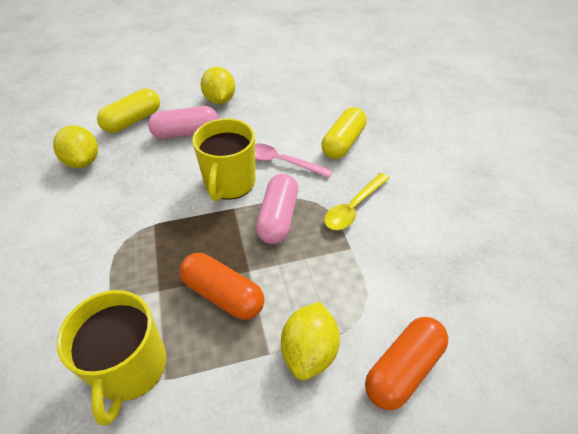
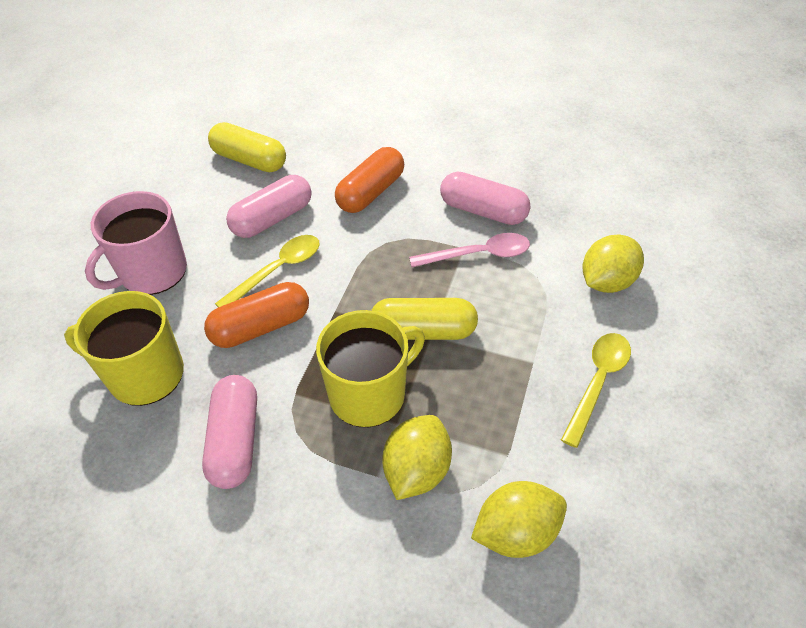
pink capsule: [148,106,219,139] [256,174,298,244] = 2 -> [202,375,257,489] [226,175,312,238] [440,171,530,225] = 3
pink mug: none = 0 -> [85,191,187,295] = 1
yellow spoon: [324,173,389,230] = 1 -> [215,235,320,307] [561,333,631,448] = 2

